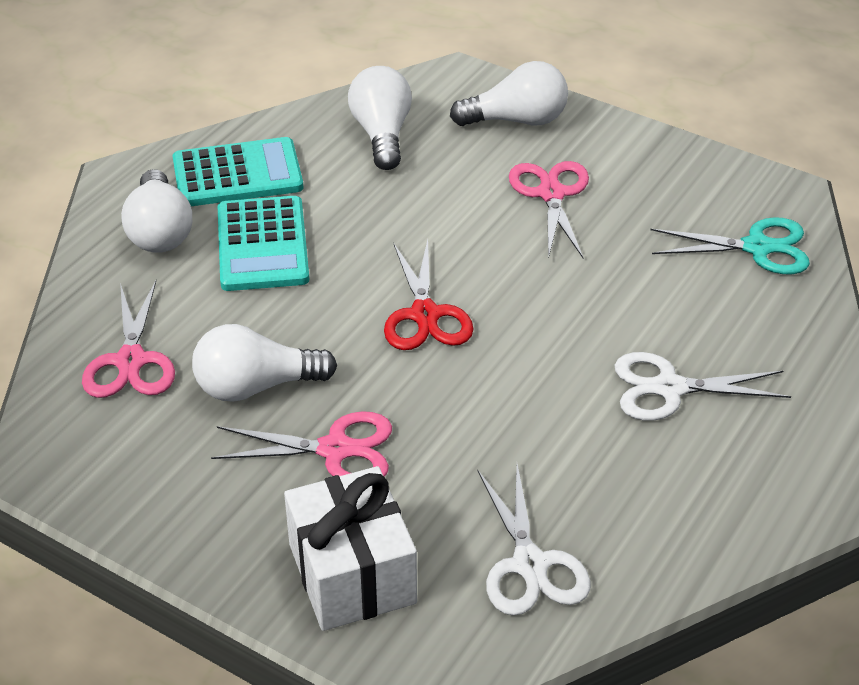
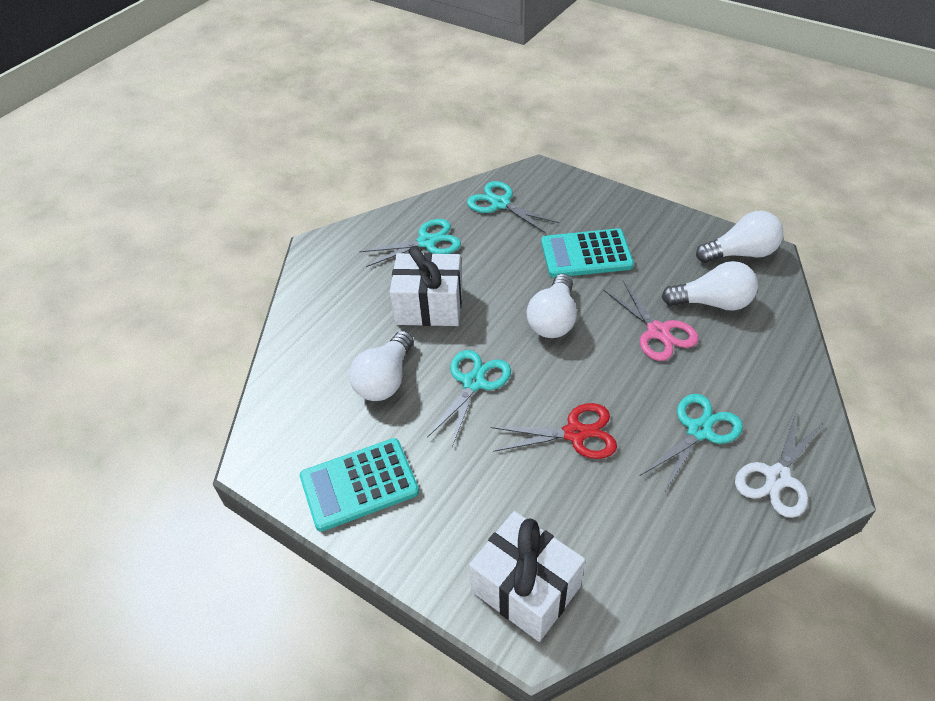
pink scissors: [82,281,175,398] [211,411,392,477] [509,161,589,259] = 3 -> [603,280,698,361] = 1
turquoise scissors: [650,217,810,274] = 1 -> [359,219,461,267] [427,350,511,447] [467,181,559,233] [640,394,743,493] = 4
white gift: [284,466,417,631] = 1 -> [390,246,462,326] [469,511,585,642] = 2
white scissors: [477,464,591,616] [615,352,791,421] = 2 -> [735,410,824,518] = 1

